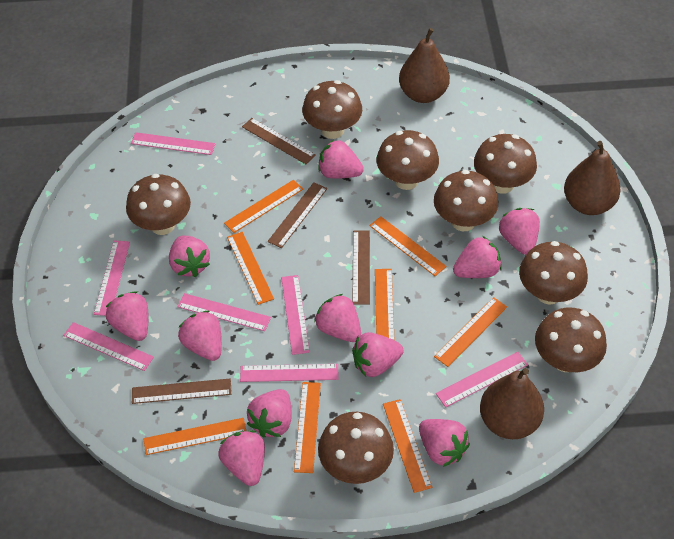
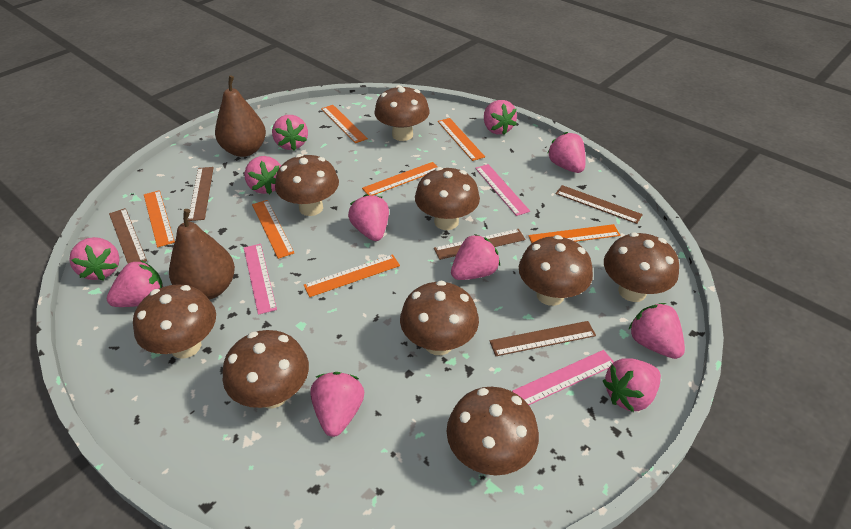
brown mushroom: [126,174,191,235] [302,80,362,139] [318,412,394,484] [377,130,439,190] [434,170,498,231] [474,134,537,194] [519,241,588,305] [535,308,607,372] = 8 -> [133,285,216,359] [223,330,309,408] [275,154,339,216] [374,85,430,141] [400,281,479,355] [415,167,480,230] [447,387,539,475] [519,235,593,306] [604,232,679,302] = 9
brown pear: [399,28,450,103] [480,368,544,439] [564,141,621,215] = 3 -> [169,209,235,300] [215,76,266,157] = 2
brown ruler: [132,378,232,404] [242,118,316,164] [268,182,327,248] [353,230,370,305] = 4 -> [109,208,147,264] [188,167,214,221] [434,229,525,260] [490,321,596,356] [556,185,643,224] = 5
orange ruler: [143,418,246,455] [224,180,303,233] [227,232,274,305] [294,382,321,473] [369,216,447,276] [375,269,395,341] [383,399,432,493] [434,297,507,367] = 8 -> [144,190,175,248] [252,200,294,259] [304,254,400,297] [321,105,368,143] [362,162,437,195] [438,118,485,161] [528,224,620,243] = 7
pink ruler: [63,322,154,371] [94,240,130,316] [131,132,216,155] [177,293,271,331] [240,364,339,382] [281,275,310,355] [436,352,528,408] = 7 -> [244,244,277,315] [475,164,530,216] [512,350,614,405] = 3

